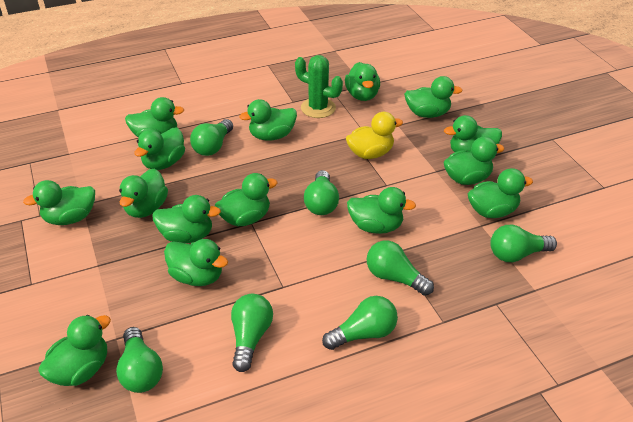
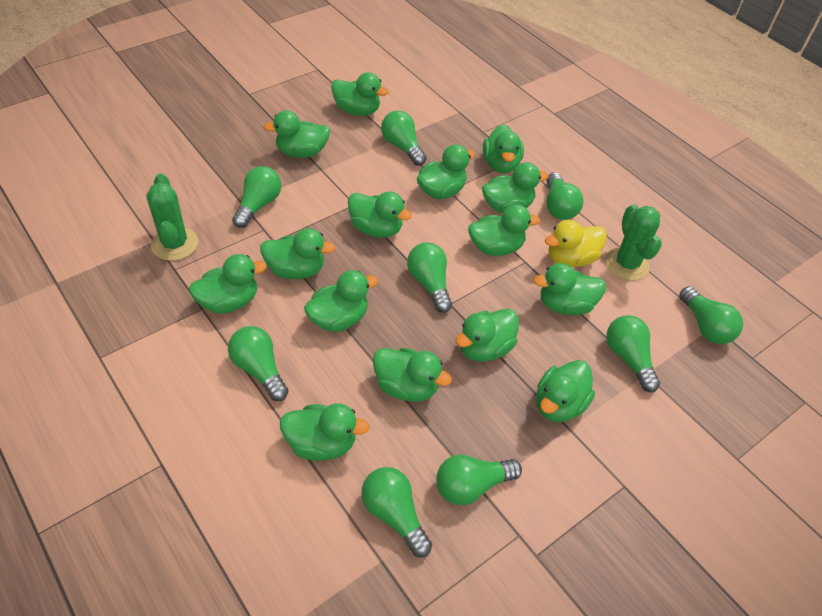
green cactus: [295,55,343,118] = 1 -> [147,174,198,261] [605,204,662,281] = 2
green light bulb: [116,327,163,393] [190,119,233,156] [231,294,273,372] [304,170,339,215] [322,296,398,350] [367,241,434,296] [490,225,557,262] = 7 -> [228,326,289,401] [232,166,281,228] [362,467,432,557] [381,110,427,166] [407,242,452,313] [436,455,522,506] [546,172,583,220] [606,315,660,392] [679,286,743,344] = 9

